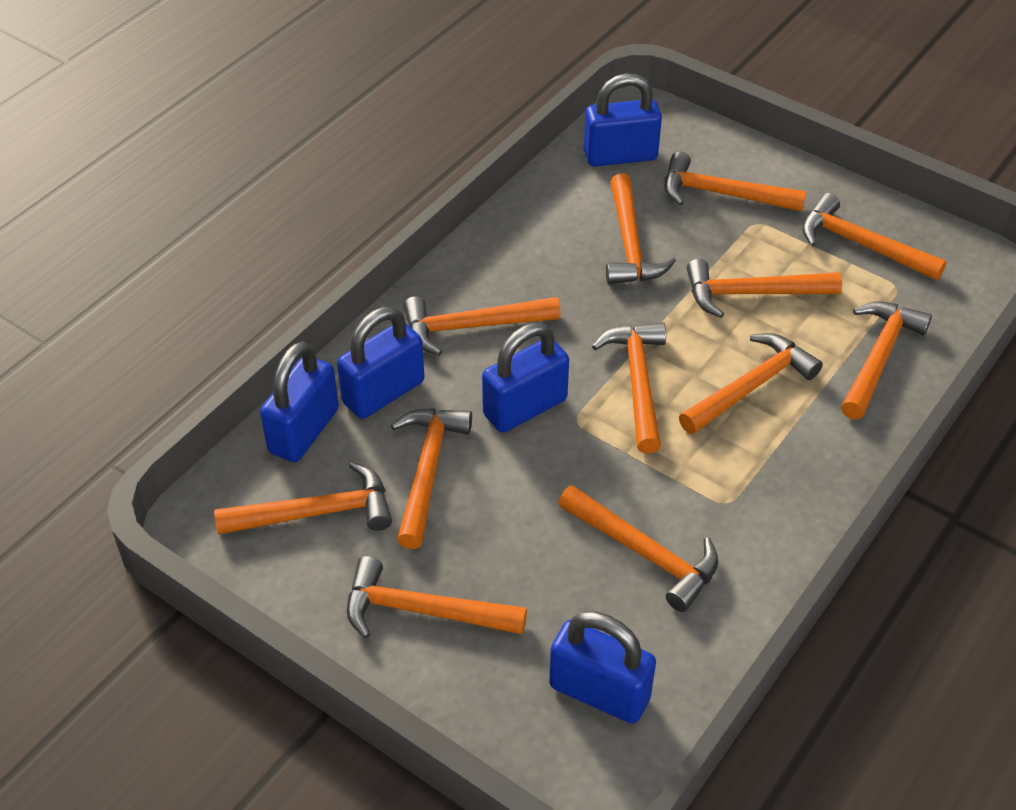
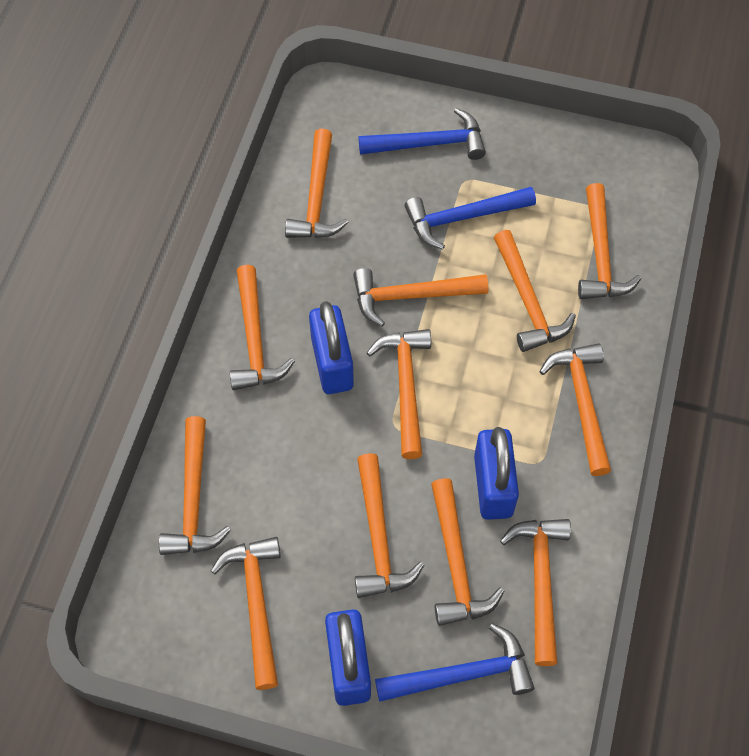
blue hammer: none = 0 -> [359,108,486,160] [375,623,534,701] [404,187,536,250] = 3
blue padlock: [260,342,339,462] [337,307,424,419] [482,323,569,433] [549,611,656,724] [584,73,662,167] = 5 -> [309,301,354,394] [325,610,371,706] [474,427,519,520] = 3

